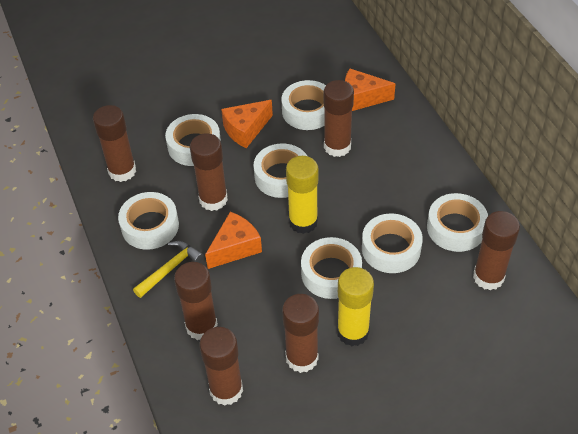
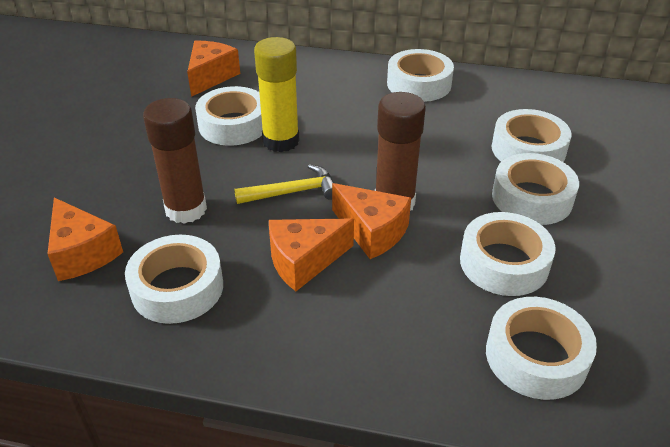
brown glue stick: [93,105,136,182] [174,262,218,340] [190,133,228,211] [200,327,243,406] [282,294,319,373] [323,80,354,157] [473,211,520,290] = 7 -> [143,98,207,224] [375,92,426,211] = 2
orange cheese: [205,212,262,269] [221,100,273,148] [345,68,396,111] = 3 -> [47,198,123,281] [187,41,240,97] [269,218,354,291] [332,183,411,259] = 4
yellow glue stick: [286,156,319,234] [337,267,374,346] = 2 -> [254,37,299,152] = 1

